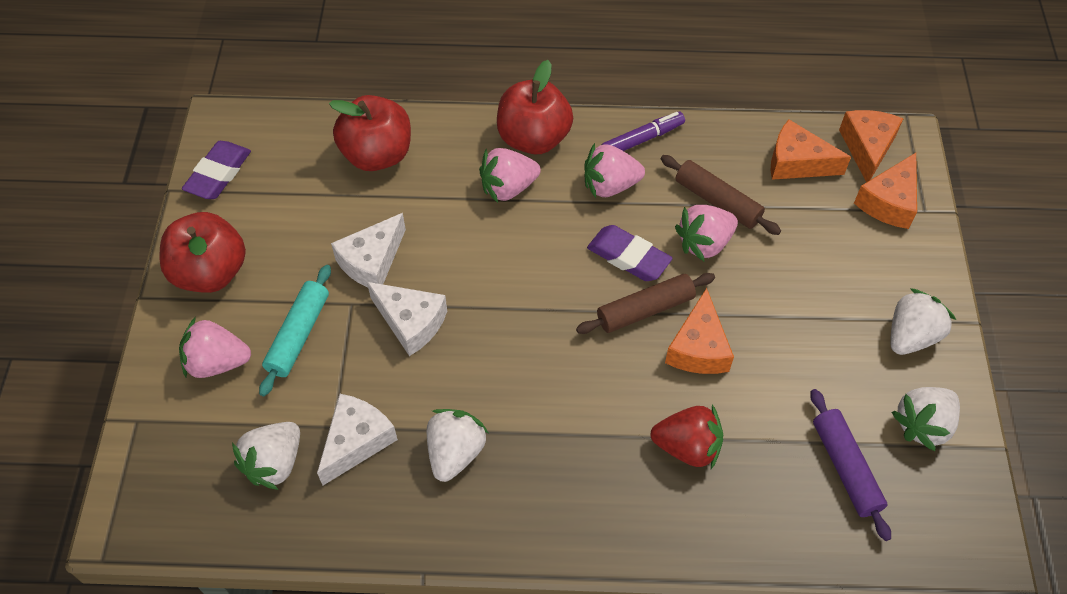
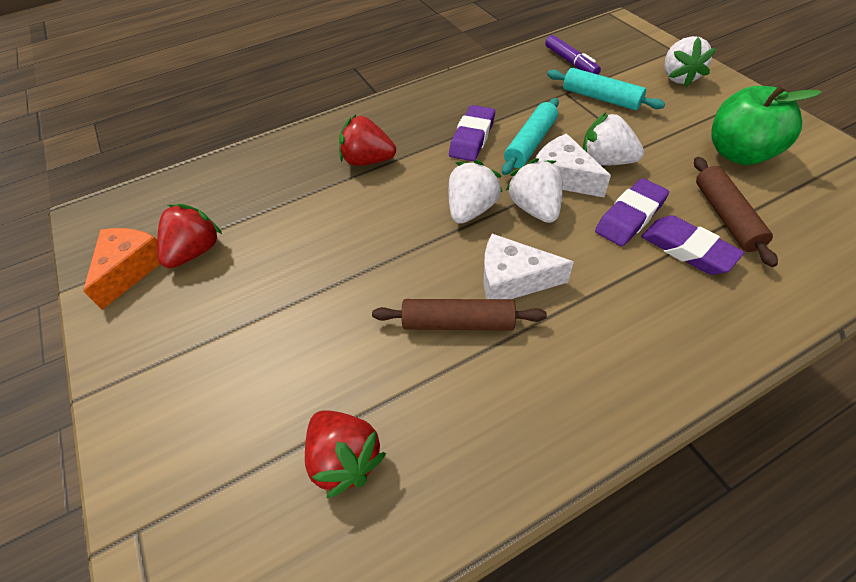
green apple: none = 0 -> [711,84,822,165] = 1
orange cheese: [665,288,734,374] [771,120,851,180] [839,110,904,182] [854,153,917,229] = 4 -> [83,228,160,310] = 1
pink strawberry: [179,317,251,378] [479,148,541,203] [584,143,645,198] [675,205,738,261] = 4 -> none = 0
purple eraser: [182,141,251,199] [587,225,673,281] = 2 -> [449,105,495,161] [595,178,669,246] [641,215,744,275] = 3
purple rolling pin: [810,389,891,541] = 1 -> none = 0
red apple: [160,212,246,293] [329,95,411,171] [497,60,573,154] = 3 -> none = 0
red strawberry: [651,405,724,469] = 1 -> [157,204,222,268] [305,410,386,498] [339,115,396,166] = 3
turquoise rolling pin: [259,265,331,396] = 1 -> [502,98,559,175] [547,68,665,110] = 2
white cheese: [317,393,398,485] [331,213,406,288] [367,282,447,356] = 3 -> [483,234,574,299] [536,133,611,197] = 2

